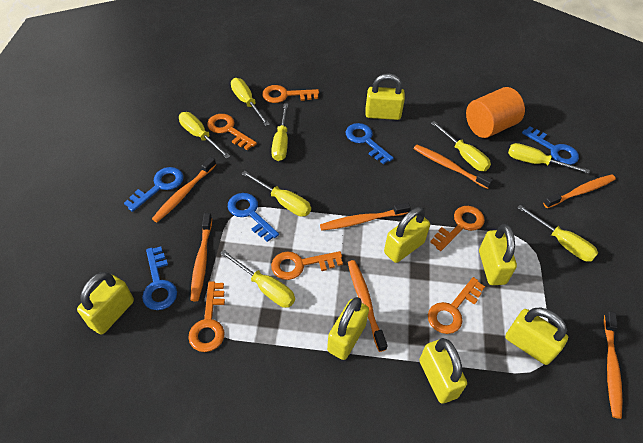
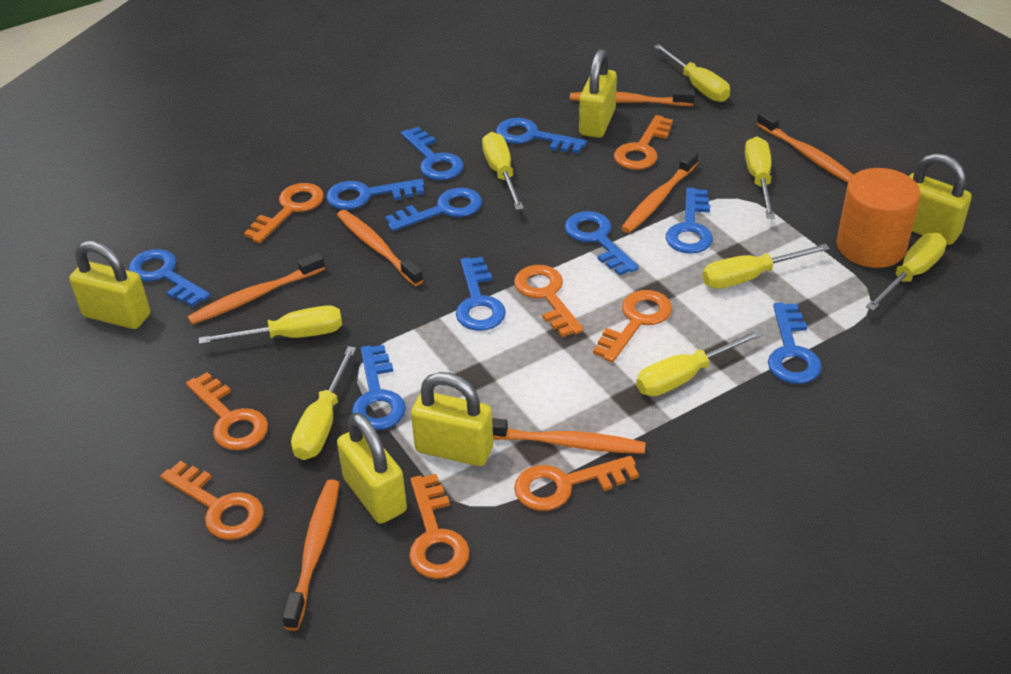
blue key: [124,167,183,212] [142,247,177,310] [228,193,279,242] [346,123,394,164] [522,126,579,165] = 5 -> [129,249,210,307] [326,179,424,210] [352,345,406,430] [385,188,482,231] [401,127,464,180] [456,257,506,331] [496,118,587,154] [565,211,639,276] [666,188,713,254] [768,303,822,384] = 10
orange key: [188,281,225,352] [207,114,257,150] [262,85,319,103] [271,251,343,280] [428,277,485,334] [430,206,485,251] = 6 -> [160,461,264,540] [186,372,268,450] [244,183,324,243] [409,474,470,579] [514,265,584,337] [514,456,639,511] [593,290,672,363] [614,115,673,170] = 8
yellow padlock: [77,272,134,335] [327,297,369,360] [365,73,405,120] [384,207,430,263] [419,338,467,404] [479,224,517,285] [505,307,568,365] = 7 -> [69,241,150,329] [337,412,407,524] [411,372,493,466] [579,49,617,138] [909,153,972,245] = 5

